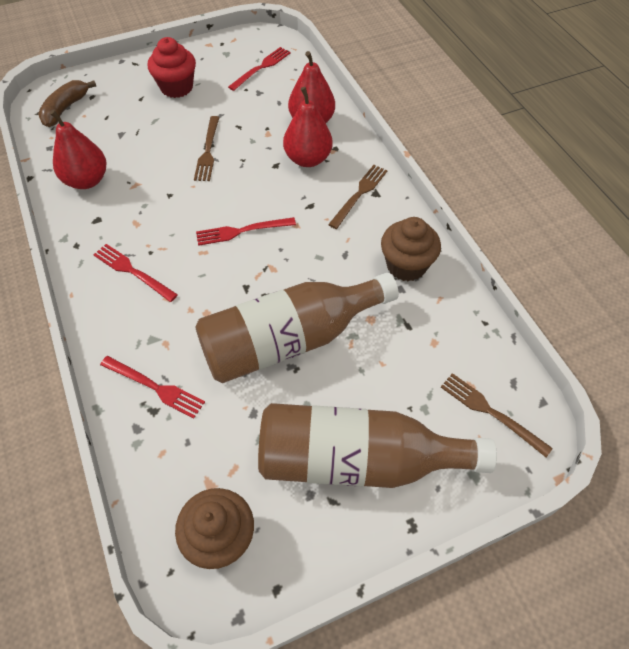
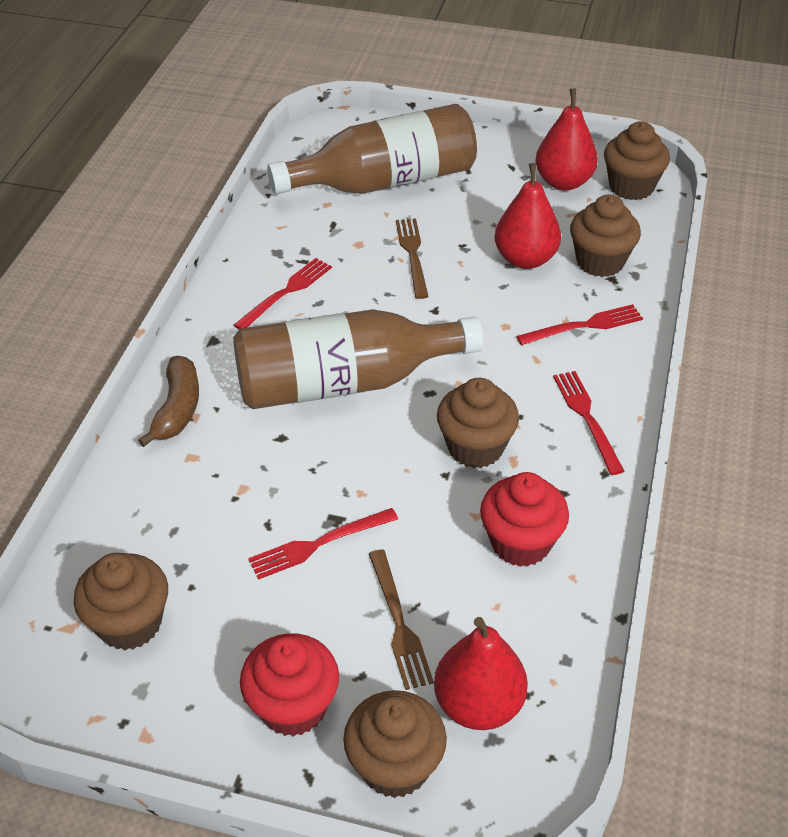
brown cupcake: [175,488,254,569] [381,217,441,281] = 2 -> [74,553,168,650] [343,690,447,798] [437,378,519,468] [570,194,641,277] [604,121,670,200] = 5
brown fork: [194,116,219,181] [328,165,388,229] [441,373,553,457] = 3 -> [369,549,434,690] [396,218,429,299] = 2
red cupcake: [148,37,196,98] = 1 -> [240,633,339,737] [480,472,569,567] = 2

